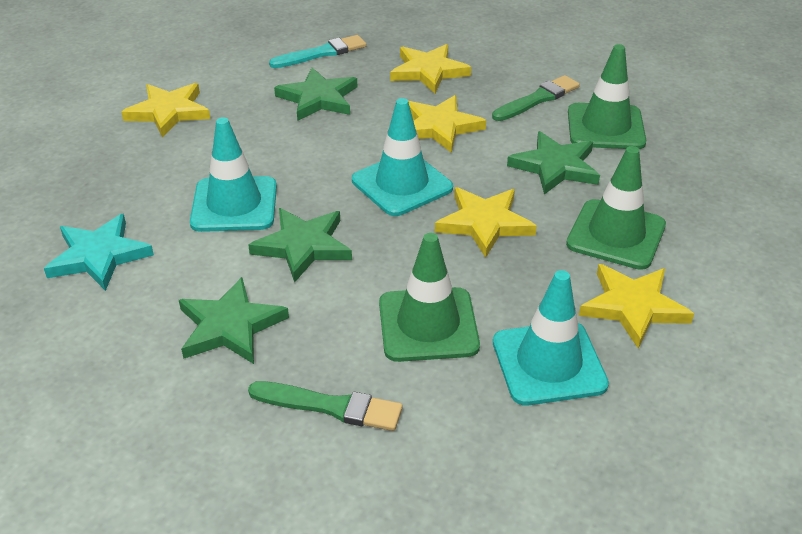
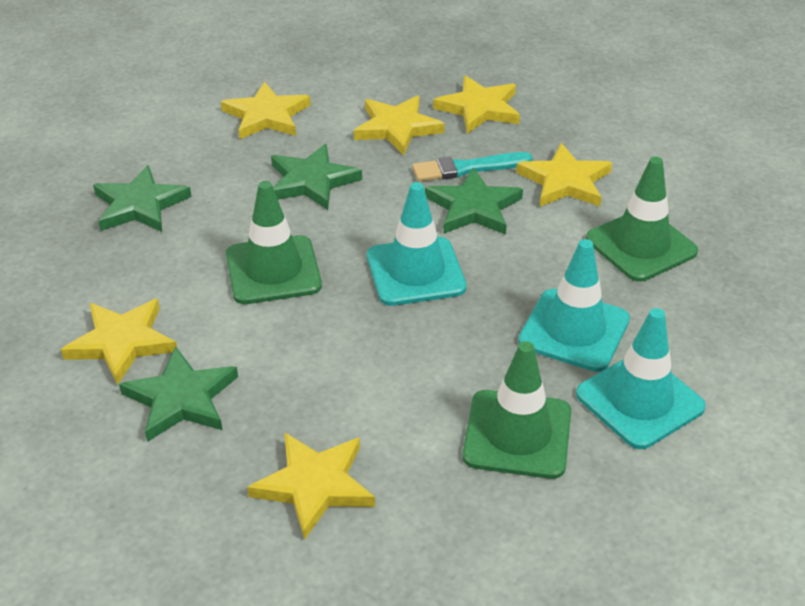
green brush: [248,381,403,431] [492,75,580,121] = 2 -> none = 0
turquoise star: [44,214,154,291] = 1 -> none = 0
yellow star: [121,83,210,138] [390,44,471,93] [408,95,486,153] [435,187,537,258] [579,264,694,348] = 5 -> [61,299,177,385] [221,81,311,140] [247,432,375,540] [354,95,445,155] [433,75,520,134] [516,143,612,207] = 6

